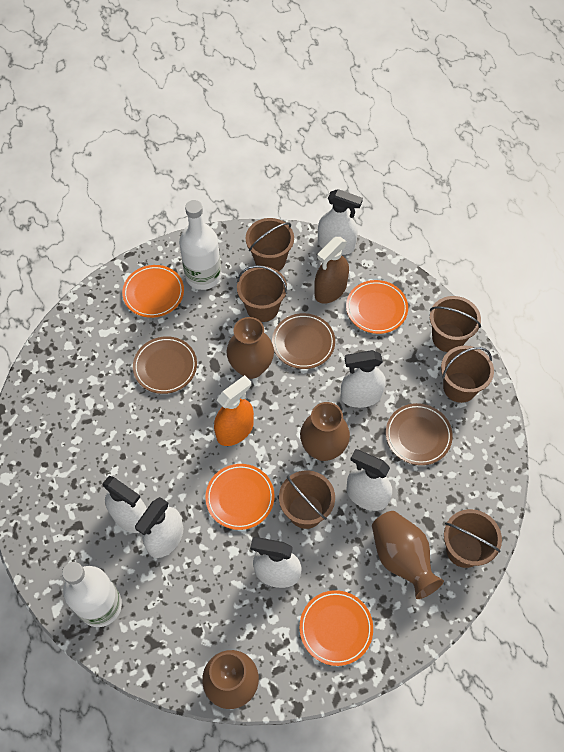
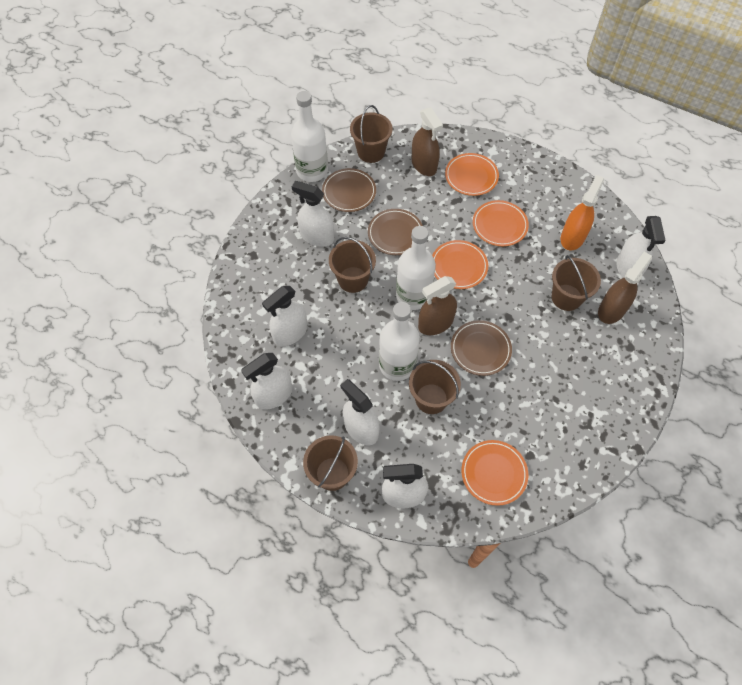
brown bucket: [237,265,287,322] [246,218,294,271] [279,471,335,529] [430,296,481,352] [441,346,494,403] [444,509,502,568] = 6 -> [303,435,358,491] [329,237,376,293] [350,105,393,163] [409,360,461,414] [552,255,601,311] = 5
brown spray bottle: [314,237,349,304] = 1 -> [411,107,443,176] [418,276,457,335] [598,252,652,324] = 3
brown vase: [202,650,259,709] [227,317,274,379] [300,402,350,461] [372,511,444,599] = 4 -> none = 0
white bottle: [62,562,122,627] [179,200,222,290] = 2 -> [291,91,328,182] [379,302,420,381] [396,226,436,310] = 3

